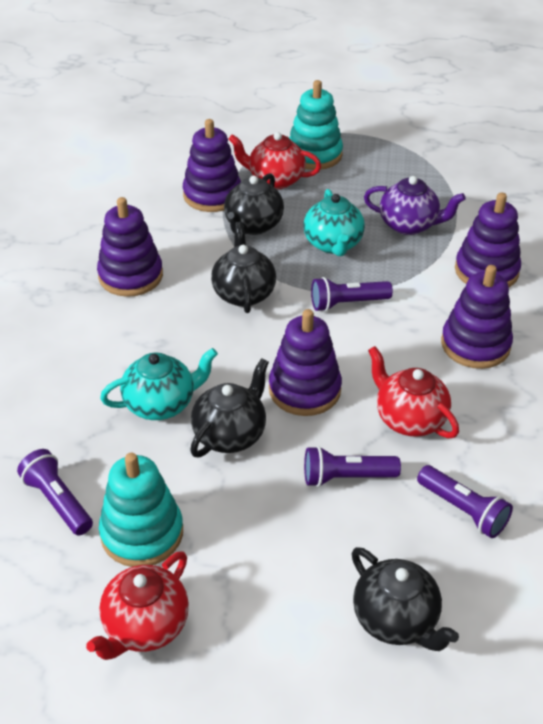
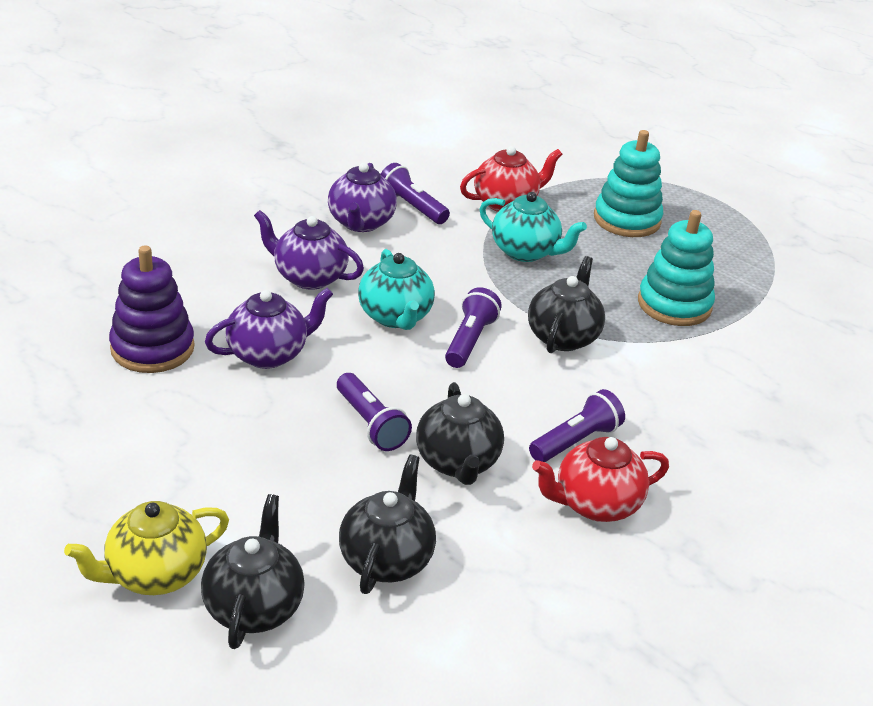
purple stacking toy: [97,197,163,297] [183,119,241,212] [269,309,342,416] [441,265,513,369] [455,193,521,287] = 5 -> [109,245,195,373] = 1
purple teapot: [364,176,466,235] = 1 -> [205,288,333,369] [254,210,364,290] [328,163,397,232] = 3
red teapot: [86,551,189,660] [229,132,321,189] [368,346,459,438] = 3 -> [460,146,563,212] [532,437,669,522] = 2
yellow teapot: none = 0 -> [64,501,229,595] = 1

